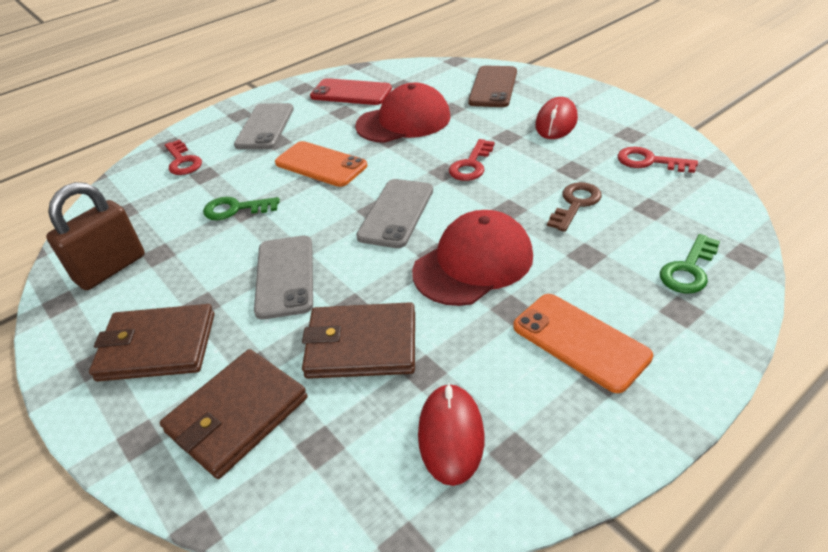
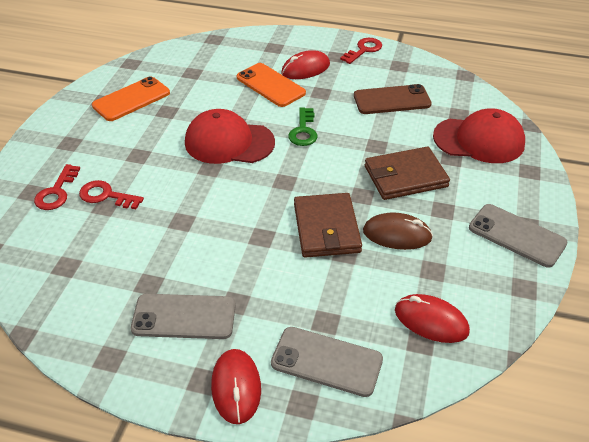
brown key: [547,182,602,232] = 1 -> none = 0
brown mouse: none = 0 -> [363,212,433,250] = 1
brown padlock: [46,182,145,290] = 1 -> none = 0
brown wallet: [89,304,214,382] [160,349,307,479] [302,302,415,379] = 3 -> [294,193,362,258] [365,147,450,200] = 2
green key: [203,197,280,220] [660,234,720,293] = 2 -> [288,107,317,146] = 1
red mouse: [418,383,484,486] [535,97,578,139] = 2 -> [211,349,261,424] [281,50,330,79] [395,294,470,343] = 3
red phone: [310,78,392,105] = 1 -> none = 0

